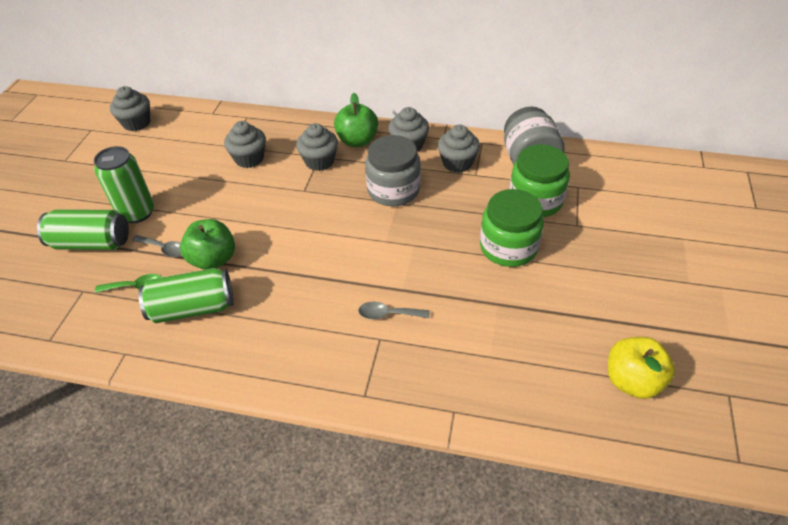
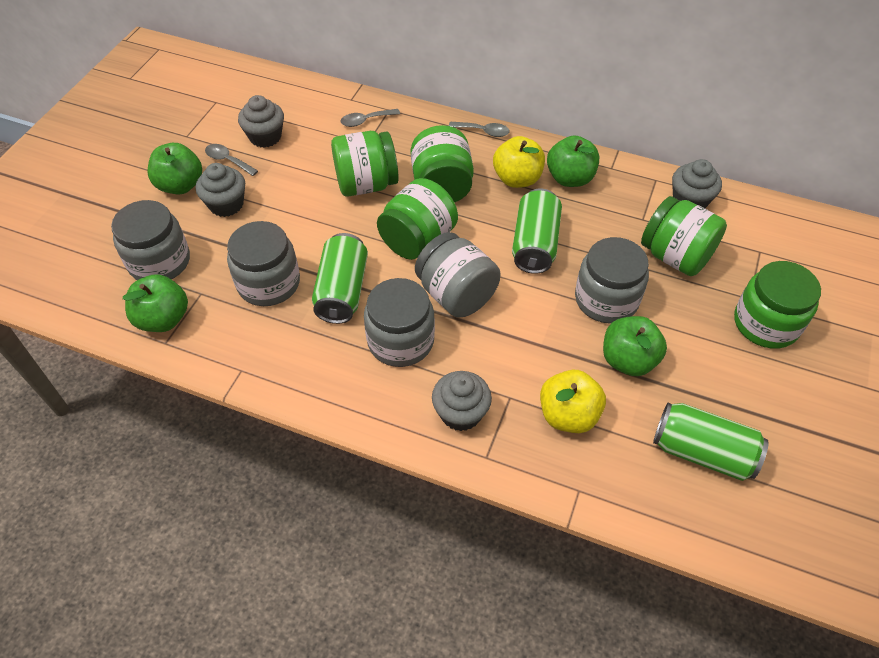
green apple: [180,219,235,270] [334,93,378,147] = 2 -> [123,274,188,332] [148,143,202,195] [547,135,599,187] [603,316,667,376] = 4
green jar: [480,189,544,267] [509,144,570,217] = 2 -> [331,131,399,197] [377,178,458,260] [410,125,474,202] [641,196,727,276] [734,261,821,349] = 5
green spoon: [95,274,162,293] = 1 -> none = 0
grey cupcake: [110,86,150,131] [224,121,266,168] [296,123,338,171] [388,107,429,151] [438,125,480,173] = 5 -> [196,163,245,217] [238,95,284,148] [432,371,492,431] [672,159,722,208] = 4
grey jar: [365,135,421,206] [504,106,565,165] = 2 -> [111,200,190,280] [227,221,300,306] [364,278,435,367] [415,232,500,318] [575,237,649,323] = 5
grey spoon: [132,235,182,257] [358,301,430,319] = 2 -> [205,144,258,176] [341,109,400,127] [449,122,510,137] = 3
yellow apple: [608,337,675,399] = 1 -> [493,136,545,188] [540,370,606,433] = 2

